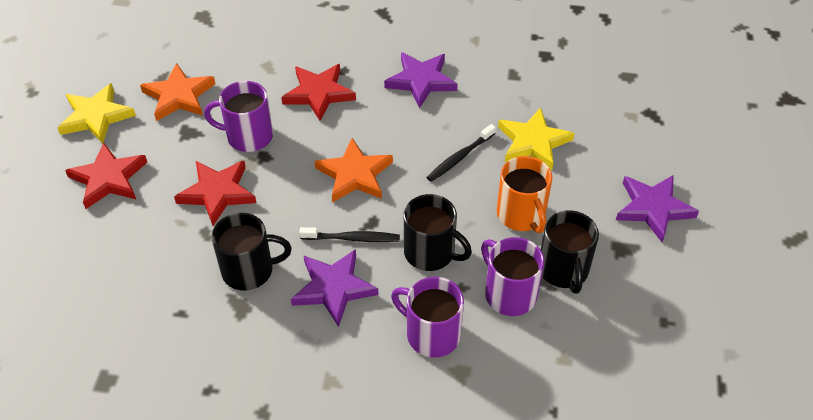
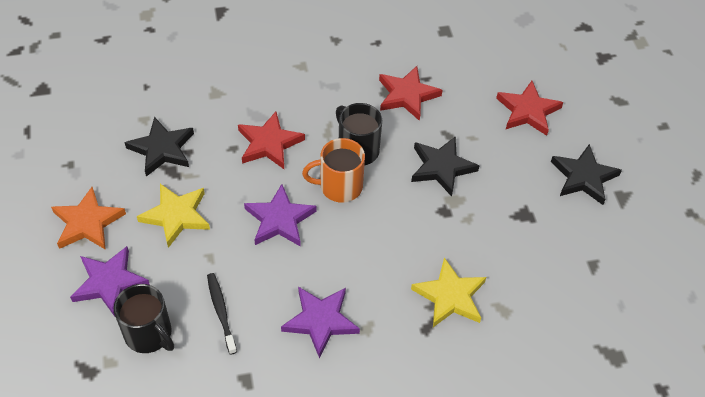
black mug: [211,213,292,290] [404,194,472,271] [541,210,599,294] = 3 -> [114,284,174,353] [336,103,382,166] = 2
black star: none = 0 -> [124,117,194,177] [411,136,479,197] [551,144,622,205] = 3
black toothbrush: [299,227,400,242] [427,124,496,182] = 2 -> [207,273,237,355] = 1
orange star: [140,63,215,121] [314,138,393,203] = 2 -> [51,187,126,250] = 1
purple mug: [204,81,273,152] [391,277,464,357] [481,237,544,316] = 3 -> none = 0

